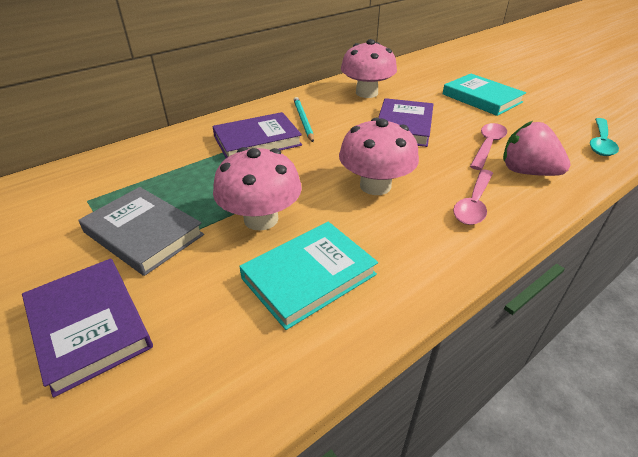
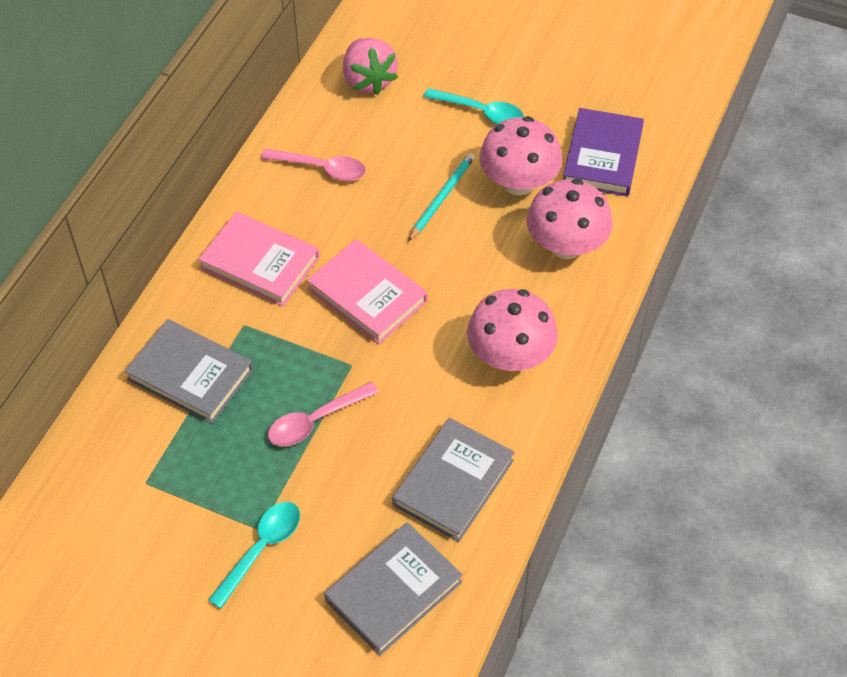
grey book: [79,187,204,276] = 1 -> [125,319,253,424] [324,522,463,656] [392,418,515,542] = 3
pink book: none = 0 -> [198,212,319,306] [307,239,427,344] = 2
purple book: [22,259,153,398] [212,112,302,158] [378,98,433,147] = 3 -> [563,108,644,197] = 1
turquoise book: [239,222,378,330] [443,74,526,116] = 2 -> none = 0
turquoise spoon: [590,118,619,156] = 1 -> [208,502,300,609] [424,88,524,124] = 2

